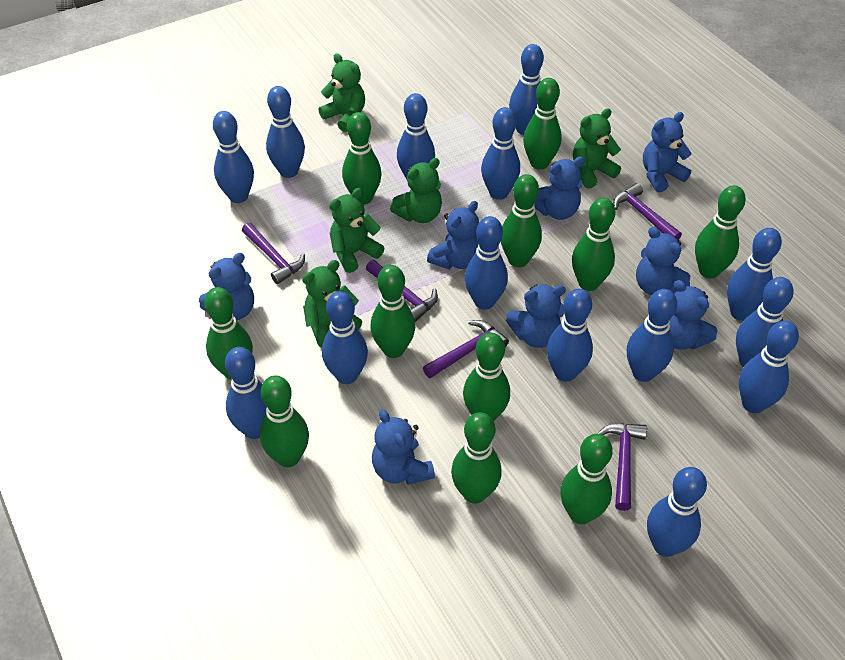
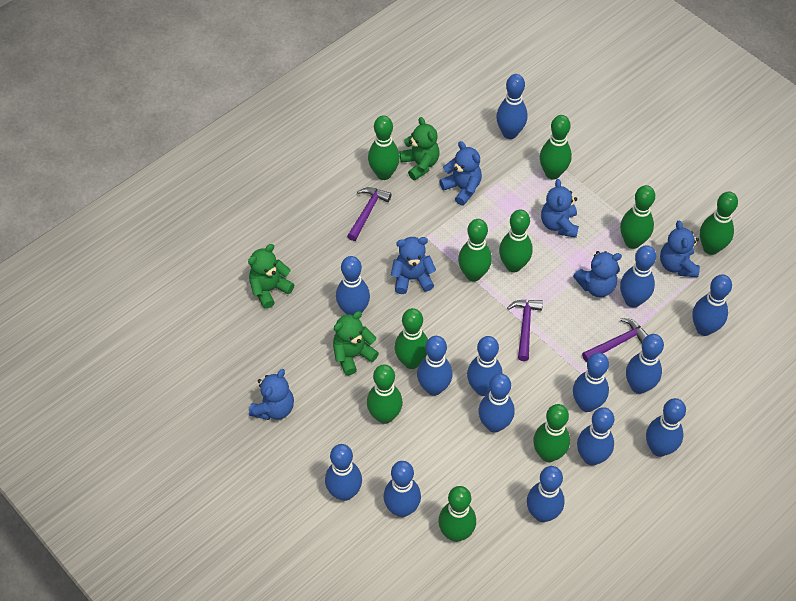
blue teddy bear: [199,253,254,320] [372,409,435,485] [427,201,479,270] [506,284,566,348] [534,157,585,220] [636,227,690,295] [643,112,692,192] [670,280,717,350] = 8 -> [249,369,294,420] [391,237,436,294] [439,141,482,206] [541,179,579,238] [573,251,622,297] [660,221,700,277] = 6
green bowling pin: [204,287,253,380] [260,375,309,467] [342,112,382,205] [370,265,415,358] [451,412,502,503] [463,332,510,421] [501,174,542,267] [523,78,562,170] [560,434,613,524] [572,198,616,291] [695,185,746,279] = 11 -> [367,365,403,424] [368,115,400,180] [395,308,428,369] [438,486,476,542] [458,219,492,281] [499,209,533,272] [533,404,570,462] [540,115,572,180] [620,185,655,249] [700,192,738,255] = 10
green teddy bear: [302,260,362,348] [318,53,365,132] [329,188,384,273] [390,158,442,223] [573,108,621,188] = 5 -> [248,244,294,309] [333,311,379,375] [399,117,439,181] = 3
purple hammer: [242,223,305,284] [366,260,438,322] [423,320,509,379] [597,423,647,511] [613,183,682,239] = 5 -> [347,187,392,241] [507,300,543,361] [582,318,648,362] = 3

